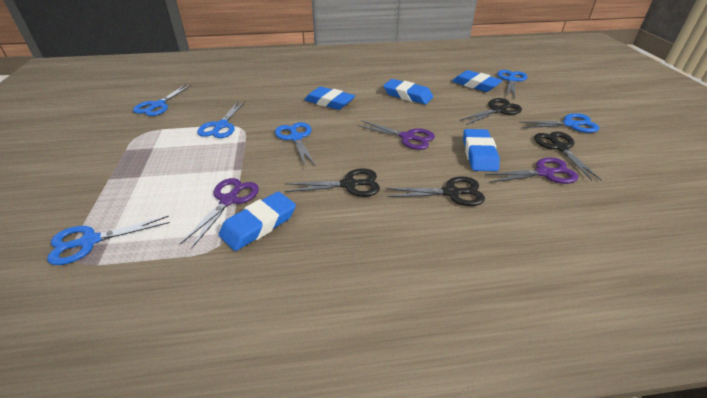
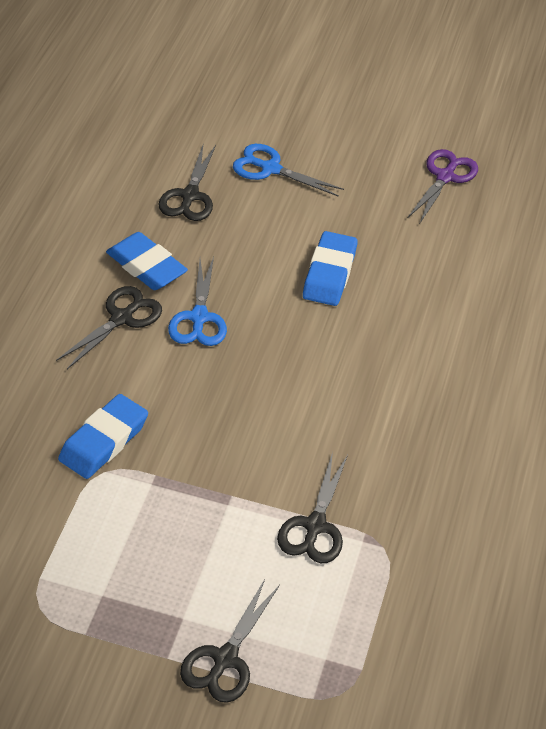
blue eraser: [219,192,296,251] [304,87,355,110] [383,79,433,104] [452,70,503,92] [463,129,500,172] = 5 -> [58,394,148,479] [106,232,188,290] [303,231,358,306] = 3
blue scissors: [47,216,170,265] [133,85,191,116] [197,101,246,138] [275,122,315,165] [497,70,527,98] [519,113,600,133] = 6 -> [168,257,227,346] [233,144,344,197] = 2
purple scissors: [180,178,259,248] [357,120,435,150] [485,157,578,184] = 3 -> [408,149,478,223] = 1

